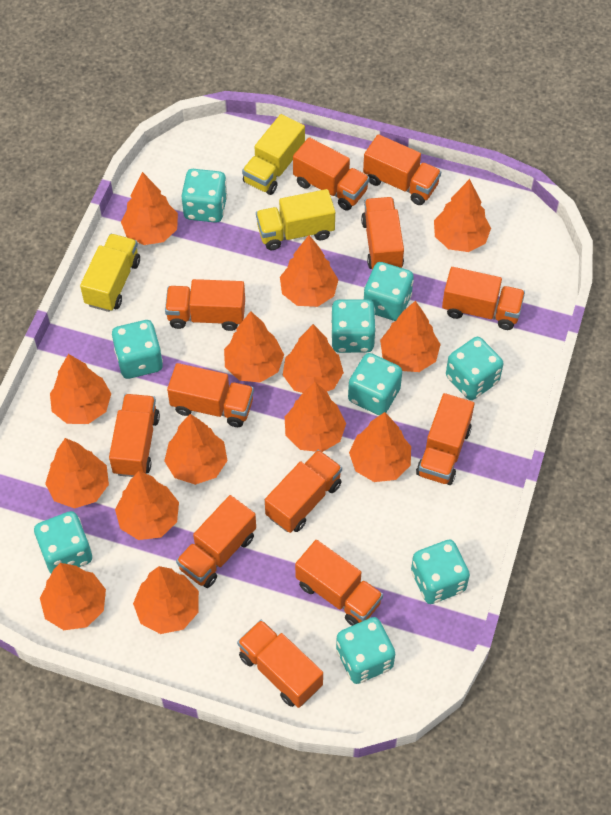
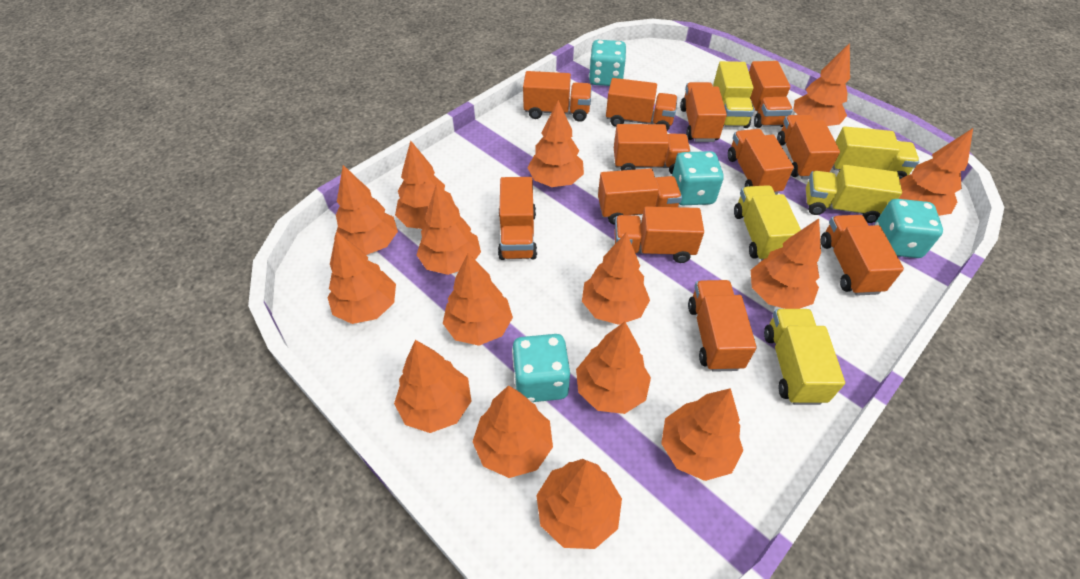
orange tree: [40,563,106,630] [45,438,109,508] [50,354,111,424] [115,471,179,540] [121,172,178,245] [133,566,199,634] [164,414,227,485] [224,311,284,382] [280,235,338,307] [283,324,344,393] [285,382,346,452] [349,412,411,482] [380,301,441,372] [434,179,491,252] = 14 -> [327,231,396,324] [334,165,398,255] [394,340,471,433] [395,141,455,229] [417,183,481,275] [443,253,513,346] [472,385,553,478] [527,100,584,187] [536,459,622,549] [576,322,651,414] [582,232,650,325] [661,388,743,481] [751,219,821,309] [793,43,850,126] [899,128,973,216] = 15
turquoise dice: [34,511,92,574] [112,320,163,379] [181,169,227,223] [331,299,376,353] [336,617,395,684] [348,353,402,415] [364,262,414,321] [411,540,470,604] [446,337,504,400] = 9 -> [512,334,570,402] [589,40,627,86] [672,151,724,205] [875,199,943,258] = 4
yellow truck: [80,234,140,312] [242,114,305,195] [256,189,335,250] = 3 -> [713,61,754,128] [734,185,801,261] [764,309,845,405] [806,165,902,223] [833,127,919,180] = 5

